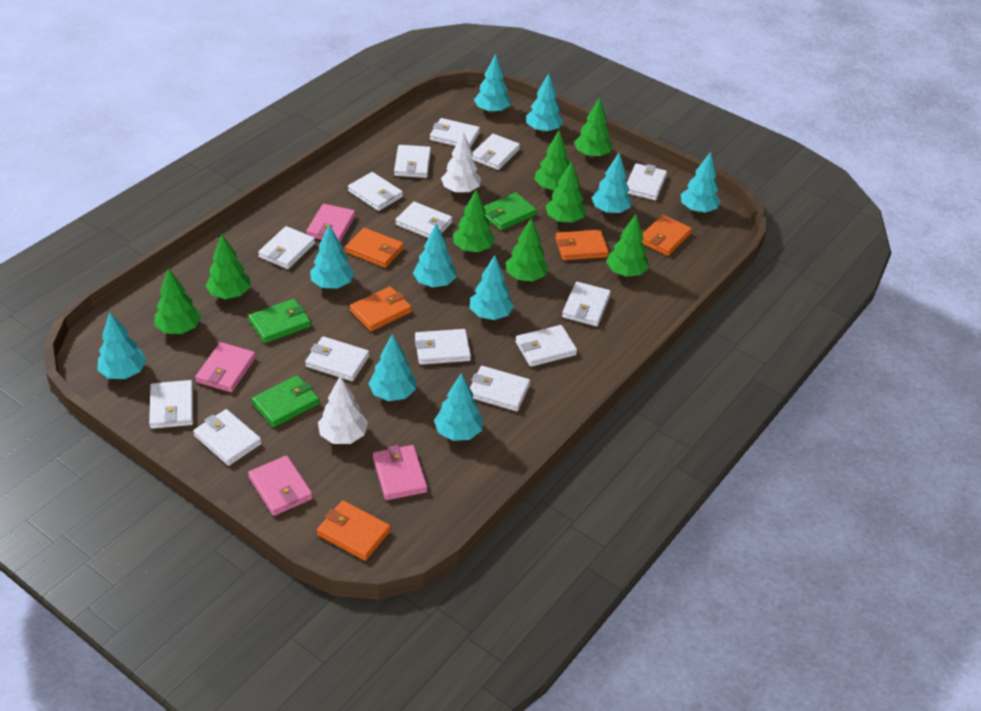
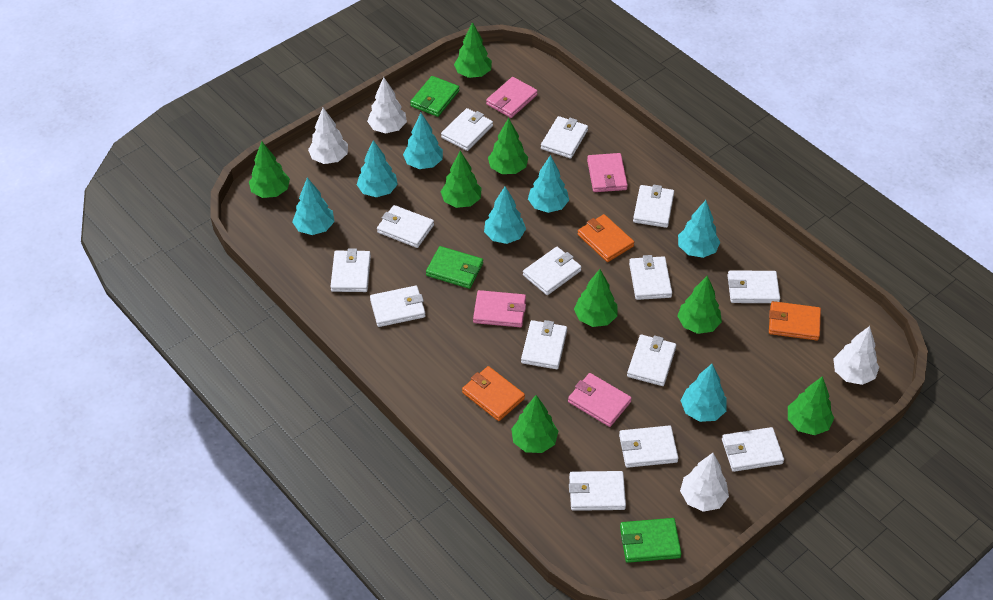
orange wallet: [317,500,391,561] [345,228,404,268] [350,286,412,331] [556,230,609,261] [642,215,692,256] = 5 -> [462,366,525,421] [577,214,634,262] [769,301,821,340] = 3
turquoise tree: [97,312,147,379] [310,225,354,289] [368,334,416,401] [413,223,456,287] [434,373,483,441] [470,255,514,320] [474,54,511,114] [526,73,563,133] [592,153,632,214] [681,152,721,213] = 10 -> [292,177,334,235] [357,140,398,197] [403,113,443,169] [484,186,526,244] [528,155,569,213] [678,200,720,258] [680,364,727,422] = 7
white tree: [318,376,368,444] [441,132,481,194] = 2 -> [308,108,348,164] [367,77,407,133] [680,453,729,512] [833,326,879,385] = 4

